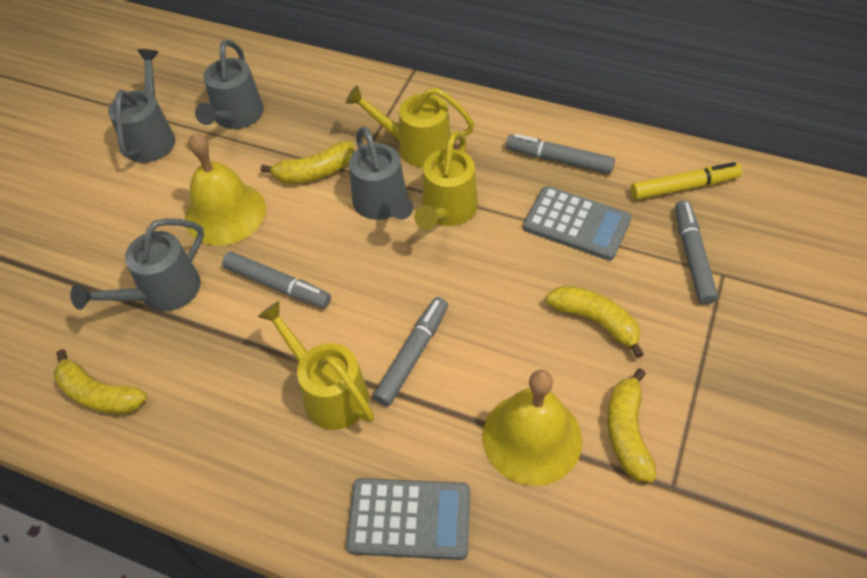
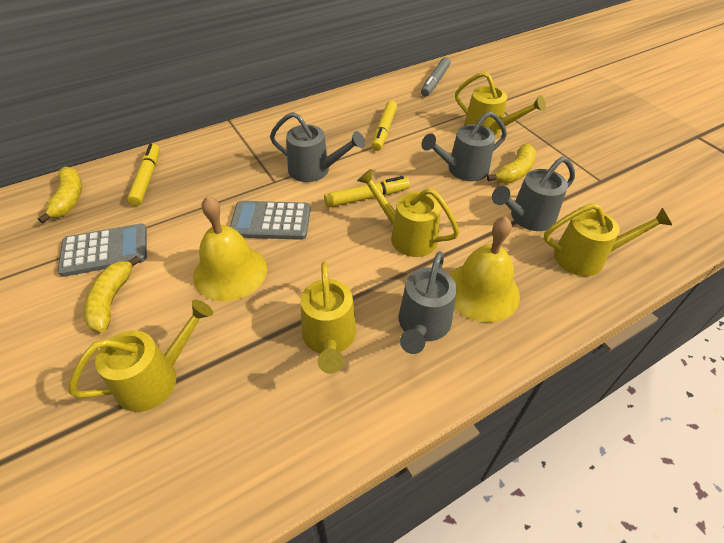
grey marker: [222,252,331,308] [373,297,448,407] [506,134,615,174] [675,200,718,304] = 4 -> [421,57,451,96] = 1
yellow banana: [54,349,147,414] [261,141,354,184] [546,285,644,358] [607,368,657,483] = 4 -> [38,166,82,223] [83,256,141,332] [487,144,536,183] = 3
yellow marker: [631,162,742,200] = 1 -> [127,144,160,206] [324,176,410,207] [372,100,397,151] = 3
yellow watering can: [258,301,374,430] [346,85,475,167] [414,131,478,230] = 3 -> [69,299,213,412] [300,262,356,374] [357,169,460,257] [455,72,546,137] [544,203,672,276] = 5

